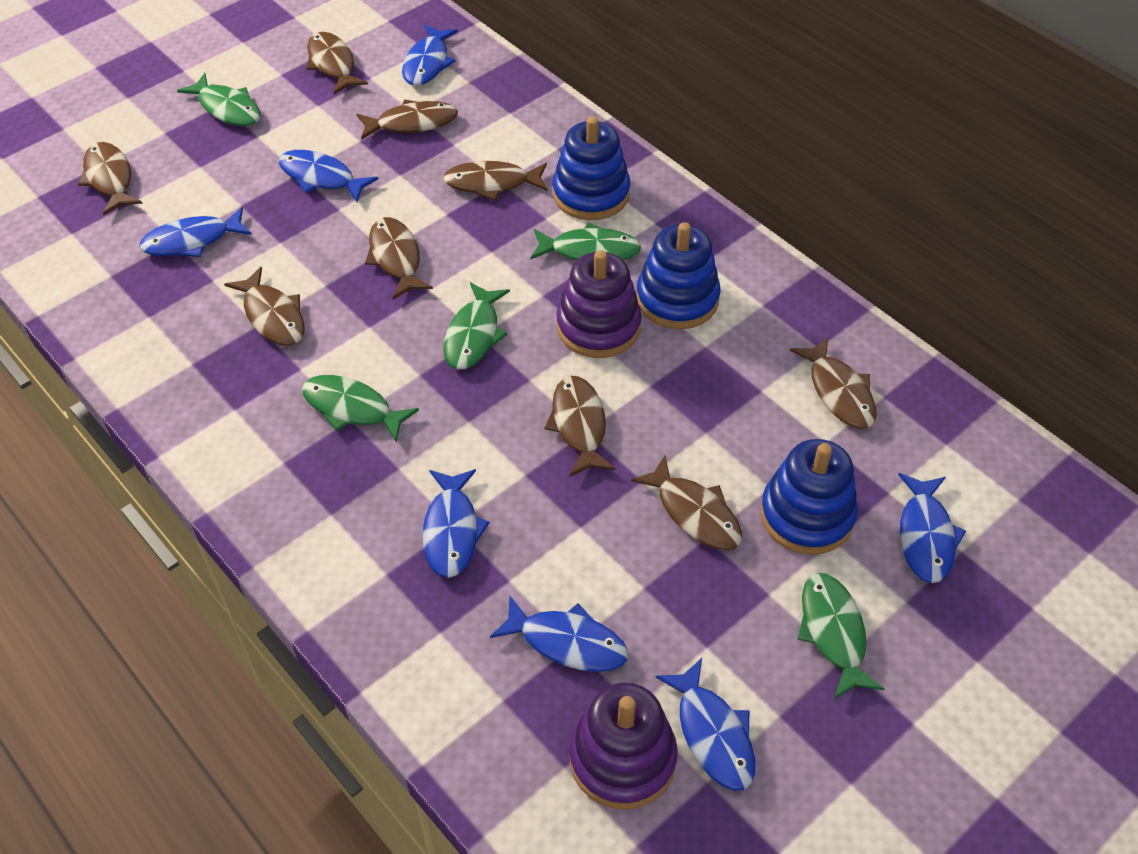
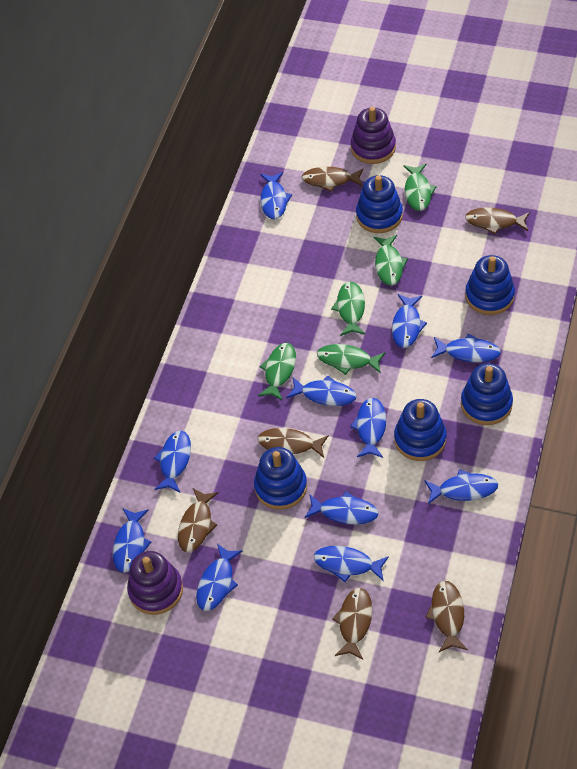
blue fish: [139,207,252,257] [278,150,378,202] [402,25,458,86] [422,469,490,578] [490,596,628,672] [656,658,755,791] [898,473,966,583] = 7 -> [113,508,151,573] [154,431,191,492] [196,544,243,611] [260,172,292,219] [287,375,357,406] [305,491,378,525] [314,546,389,582] [350,398,386,458] [392,294,427,348] [425,469,498,504] [431,333,501,363] = 11
blue stacking toy: [552,116,630,220] [637,222,721,329] [760,439,858,555] = 3 -> [254,447,307,510] [356,175,403,233] [394,399,446,461] [461,363,513,425] [465,255,515,315] = 5
brown fish: [78,142,143,215] [224,267,305,346] [306,32,368,94] [357,99,458,140] [365,217,433,299] [443,161,548,200] [545,376,615,476] [631,455,742,550] [790,337,877,429] = 9 -> [178,488,218,552] [258,428,329,458] [302,167,364,192] [332,588,372,659] [426,581,468,652] [465,208,530,235] = 6

